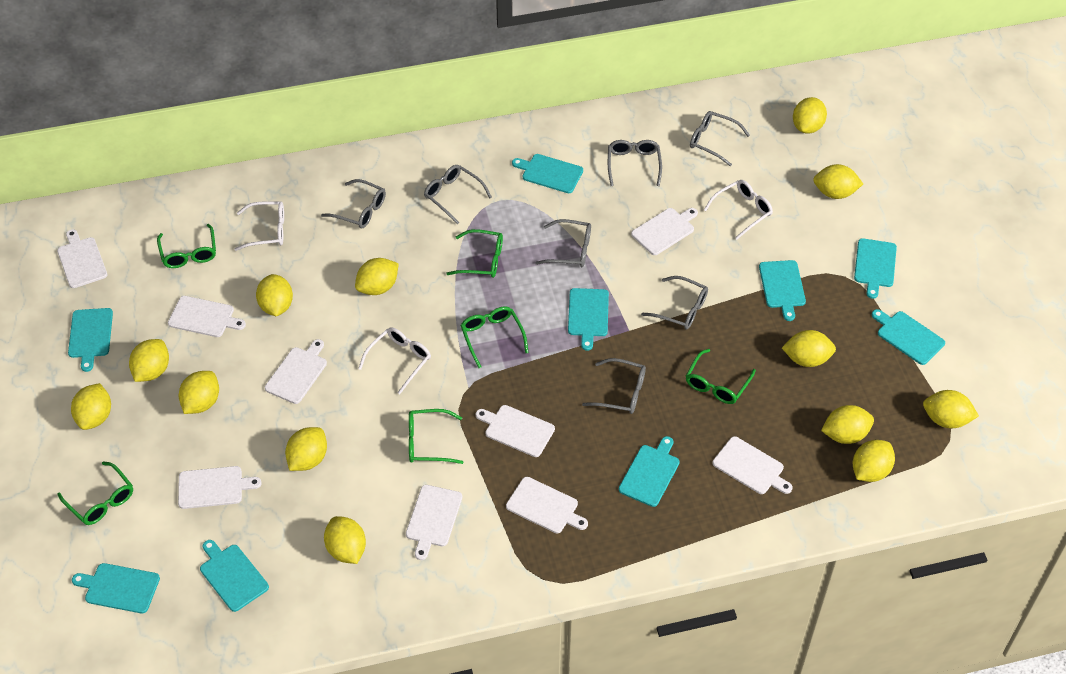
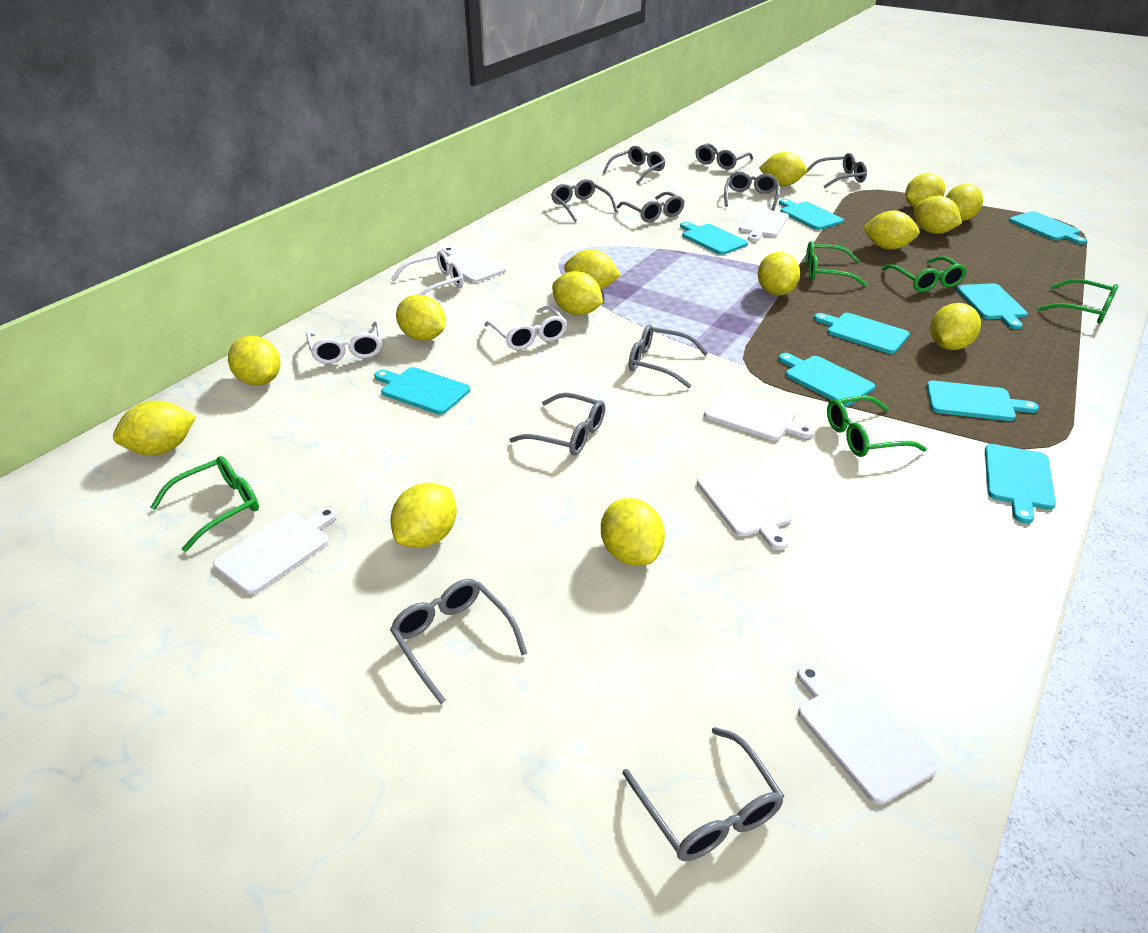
green glasses: [57,461,133,525] [157,224,216,268] [409,409,463,464] [446,229,503,278] [460,307,529,368] [686,349,756,404] = 6 -> [150,456,259,552] [806,241,867,287] [827,396,927,457] [881,256,967,292] [1037,279,1118,323] = 5
grey glasses: [321,179,386,229] [424,165,492,224] [535,219,591,267] [582,358,646,414] [608,140,662,186] [641,276,708,330] [690,111,750,166] = 7 -> [390,579,528,704] [509,393,605,455] [551,179,617,221] [603,146,665,184] [617,192,685,222] [622,727,784,861] [629,324,708,388] [695,143,753,170] [724,172,780,211] [806,153,867,188] = 10
white cutting board: [57,229,107,288] [168,296,246,337] [178,466,262,509] [265,339,327,404] [406,485,462,560] [476,405,555,457] [506,477,588,533] [631,208,698,255] [712,436,792,494] = 9 -> [213,507,338,595] [442,247,507,283] [697,465,792,550] [704,389,814,441] [739,208,789,242] [797,664,938,804] = 6
yellow lemon: [71,383,111,430] [129,339,169,382] [179,371,219,414] [256,274,293,316] [285,427,327,471] [324,516,366,564] [355,258,399,295] [782,330,836,367] [793,97,827,133] [813,164,863,199] [821,405,874,444] [853,440,895,482] [923,390,979,428] = 13 -> [113,401,196,455] [228,336,280,386] [390,483,457,548] [396,295,446,340] [552,271,603,315] [564,249,621,290] [601,498,665,566] [758,252,800,295] [759,152,807,186] [863,211,919,249] [905,173,945,207] [914,195,962,234] [930,303,981,350] [946,184,983,221] = 14

